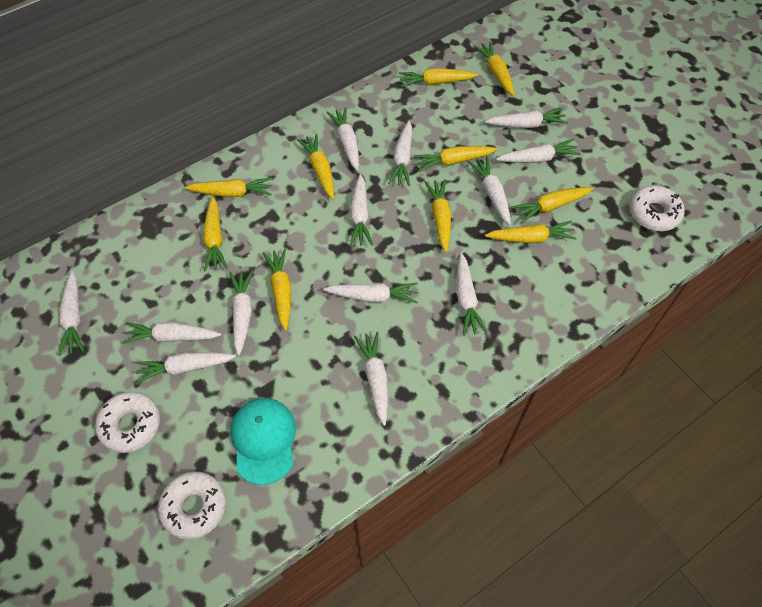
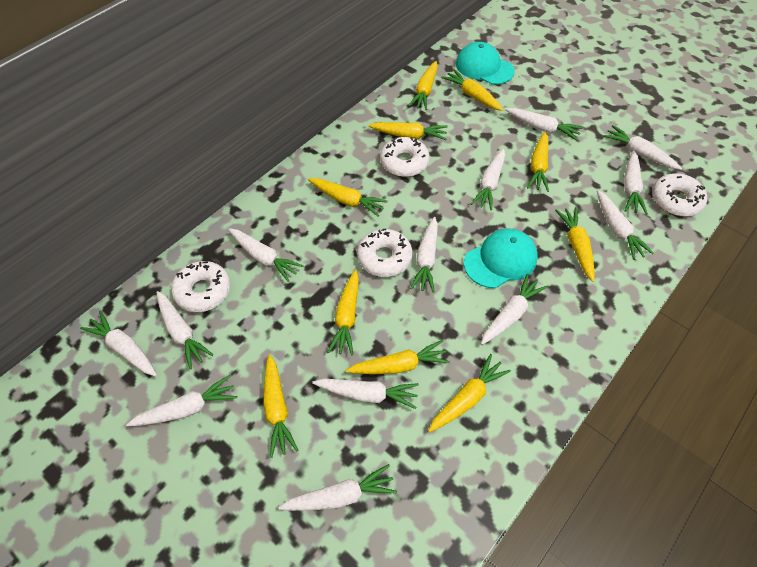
turquoise cap: [230,398,296,485] = 1 -> [456,42,515,85] [464,228,538,288] = 2
white donut: [95,392,160,453] [158,471,226,540] [629,185,685,231] = 3 -> [171,261,230,312] [357,228,413,277] [380,137,430,177] [652,173,707,216] = 4

